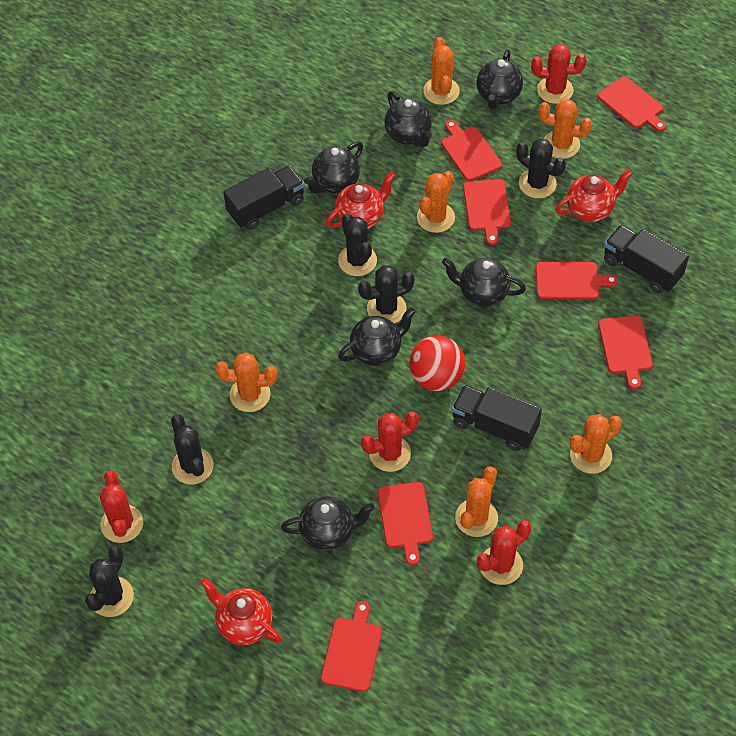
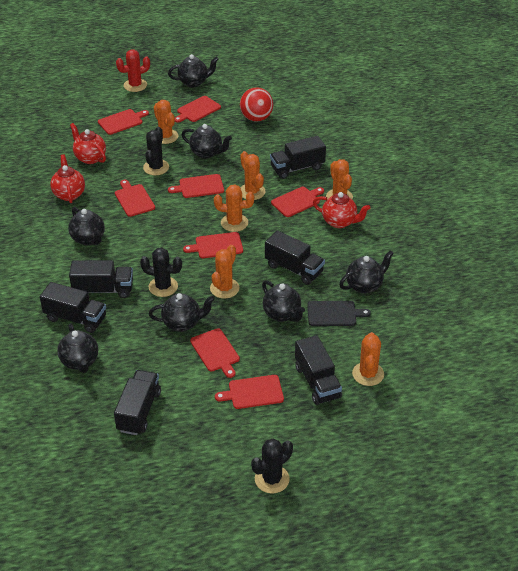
black cactus: [85,545,134,617] [171,414,214,485] [338,213,377,276] [358,266,415,324] [516,139,566,198] = 5 -> [140,248,182,297] [143,127,169,175] [251,439,293,494] = 3
black cutting board: none = 0 -> [307,301,371,326] = 1
black teapot: [281,496,375,551] [304,141,363,194] [338,307,416,366] [384,91,432,147] [442,258,526,307] [476,50,523,109] = 6 -> [57,323,98,373] [68,207,105,245] [148,293,215,332] [168,54,219,87] [182,124,232,159] [262,280,305,322] [339,250,394,294] = 7
black truck: [223,165,305,230] [452,385,542,451] [604,225,689,293] = 3 -> [40,282,106,333] [69,260,133,298] [114,370,161,435] [265,230,325,285] [270,136,326,179] [295,335,342,405] = 6
red cactus: [100,470,143,543] [361,411,419,472] [477,520,531,585] [531,44,587,104] = 4 -> [116,50,150,92] = 1
red cutting board: [321,601,382,692] [378,482,433,565] [441,120,502,181] [463,179,511,245] [536,262,618,299] [598,76,666,132] [598,316,653,389] = 7 -> [98,109,149,135] [115,180,155,217] [168,174,224,198] [175,96,221,123] [183,232,243,258] [190,328,240,378] [215,375,284,409] [271,187,324,217] = 8

